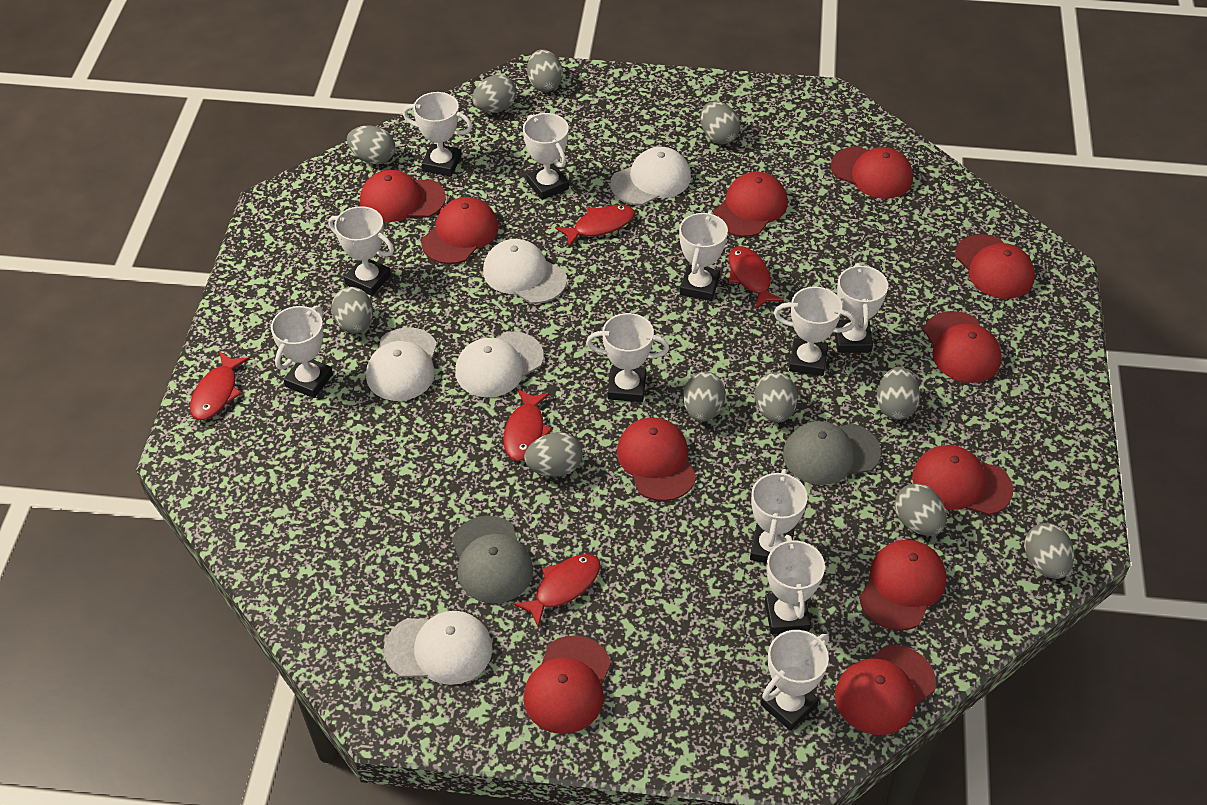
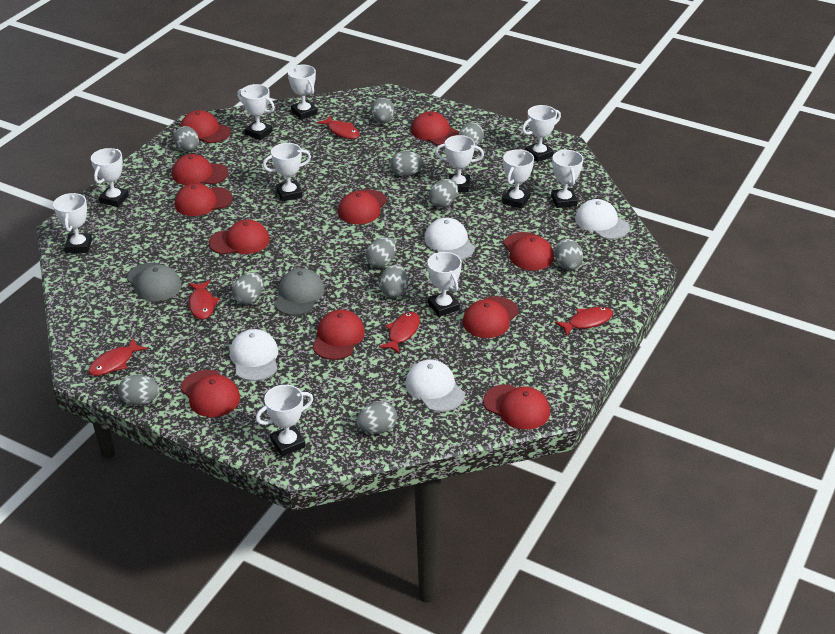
white cap: [366,327,437,401] [384,611,493,685] [455,331,544,397] [483,239,567,304] [610,147,691,205] = 5 -> [230,329,278,381] [405,359,465,412] [424,218,475,260] [575,199,630,239] = 4

